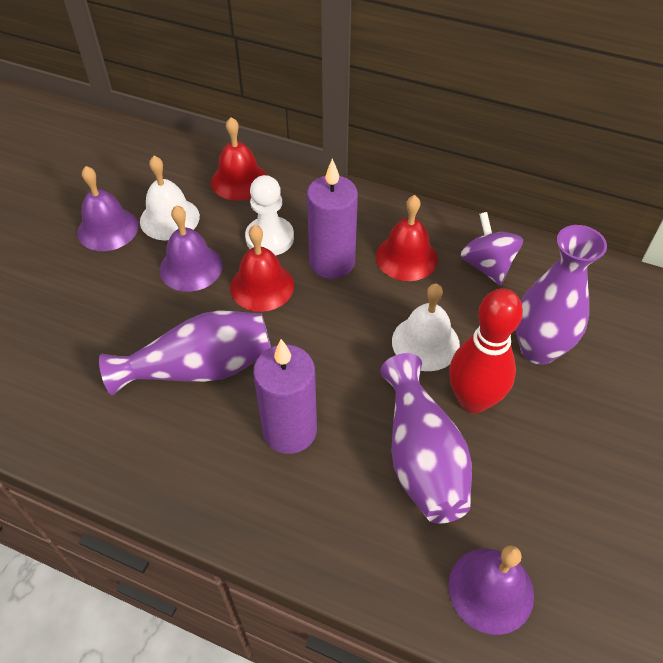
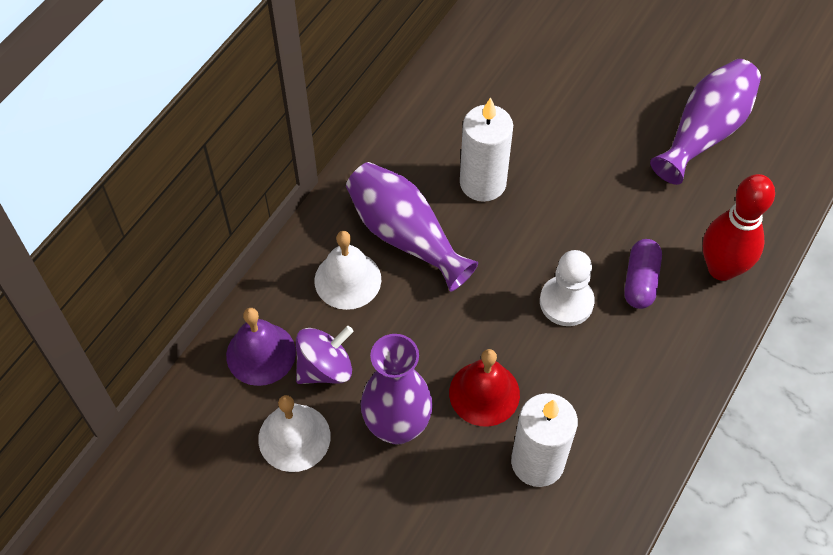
purple bell: [77,166,138,251] [160,205,223,292] [448,545,534,635] = 3 -> [226,308,296,386] = 1
purple candle: [253,339,317,454] [307,159,358,279] = 2 -> none = 0
purple capsule: none = 0 -> [624,239,662,309] = 1
red bell: [211,117,267,201] [230,225,294,312] [376,195,438,281] = 3 -> [449,349,520,426] = 1
white candle: none = 0 -> [460,97,513,202] [511,393,578,487] = 2

